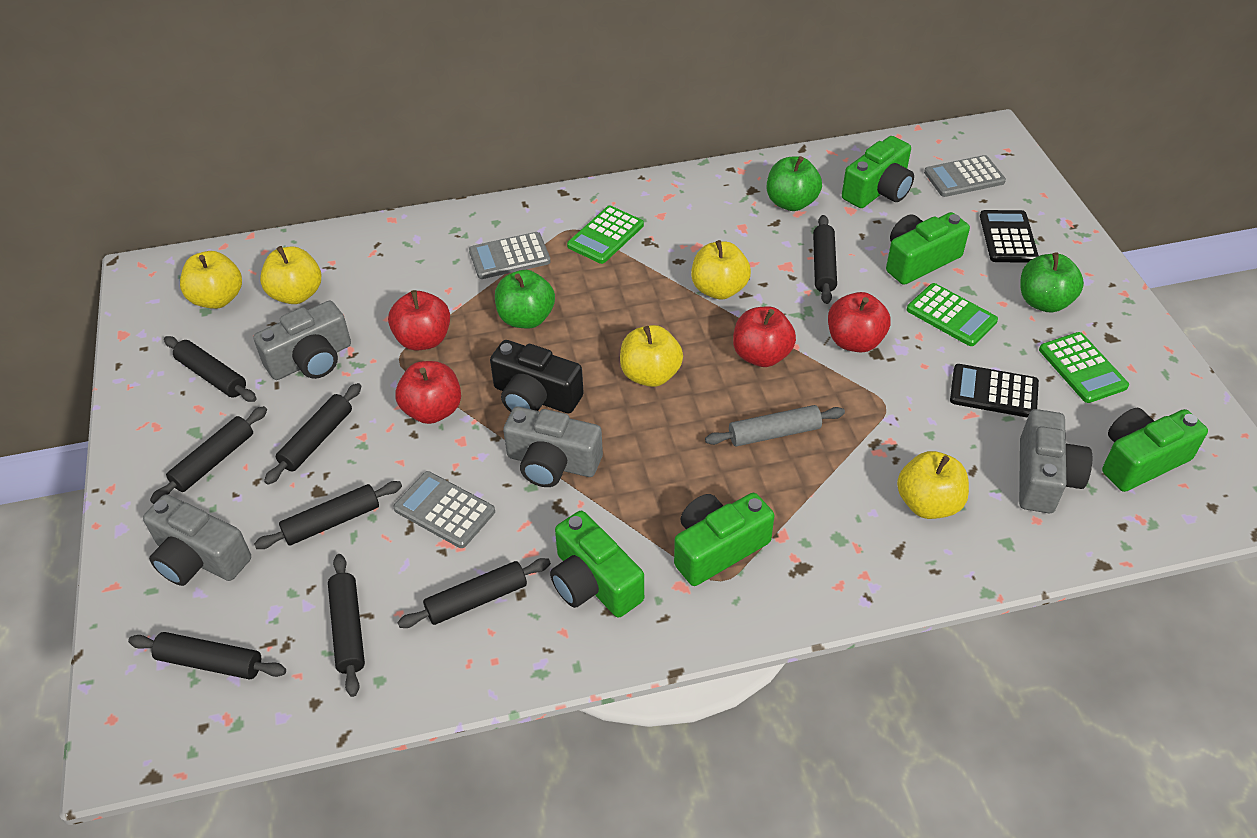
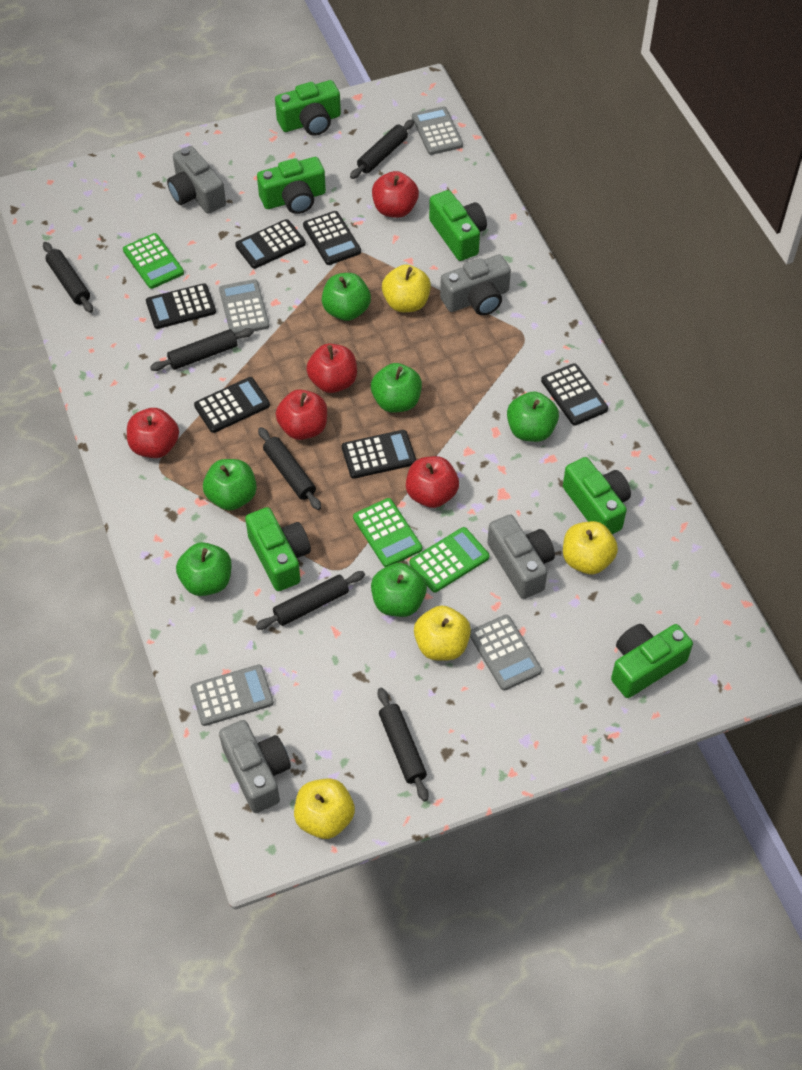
black calculator: [950,364,1039,418] [980,210,1039,263] = 2 -> [146,283,216,329] [194,377,270,433] [235,219,306,269] [303,211,361,265] [342,430,416,479] [541,363,608,426] = 6
black camera: [490,340,584,413] = 1 -> none = 0
black rolling pin: [128,632,286,680] [150,406,267,504] [164,336,257,402] [254,481,402,549] [264,383,362,485] [328,554,365,697] [397,558,551,628] [813,215,837,304] = 8 -> [43,242,93,313] [150,328,254,371] [256,571,365,630] [258,427,321,510] [350,119,414,179] [377,688,428,801] = 6
green apple: [495,270,555,328] [767,156,822,211] [1021,252,1084,313] = 3 -> [176,542,231,596] [203,459,257,511] [322,273,371,321] [371,363,422,413] [371,563,427,617] [507,392,559,442] = 6
green camera: [550,511,644,617] [674,493,774,586] [842,136,914,208] [886,212,970,285] [1102,408,1208,492] = 5 -> [245,507,311,591] [257,157,326,214] [275,80,341,136] [429,190,487,261] [563,457,631,534] [611,624,693,698] = 6
grey calculator: [393,471,495,548] [469,232,551,279] [924,155,1006,197] = 3 -> [191,665,274,726] [219,279,270,334] [412,106,463,155] [470,615,542,691] = 4
grey rolling pin: [705,405,845,447] = 1 -> none = 0
red apple: [388,290,450,351] [396,361,461,424] [733,306,796,367] [828,292,891,353] = 4 -> [127,408,179,458] [276,389,327,440] [306,344,357,393] [372,171,419,218] [406,456,459,508] = 5
yellow apple: [180,251,242,309] [260,246,321,304] [620,325,683,387] [691,240,751,299] [897,451,969,519] = 5 -> [294,778,355,839] [382,264,431,312] [414,605,471,661] [563,521,618,574] = 4

